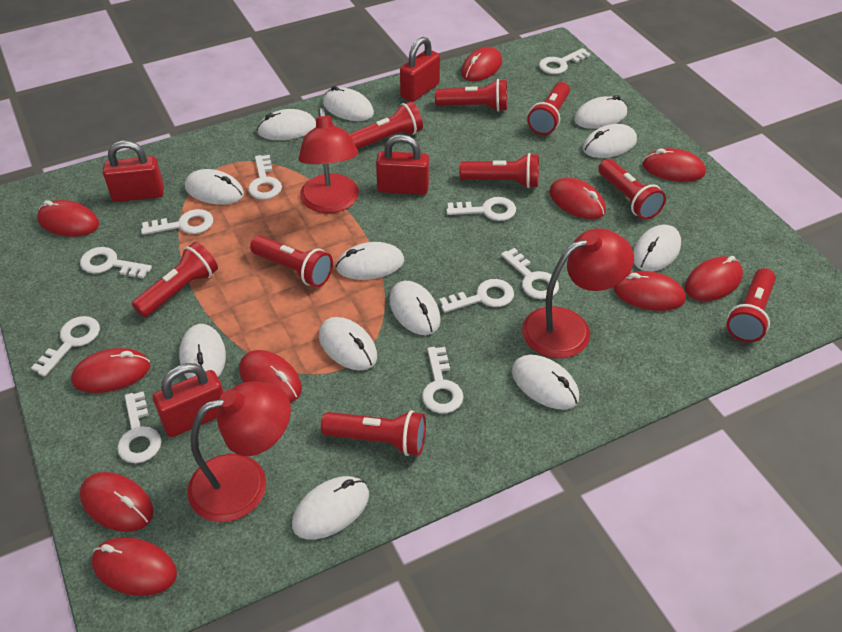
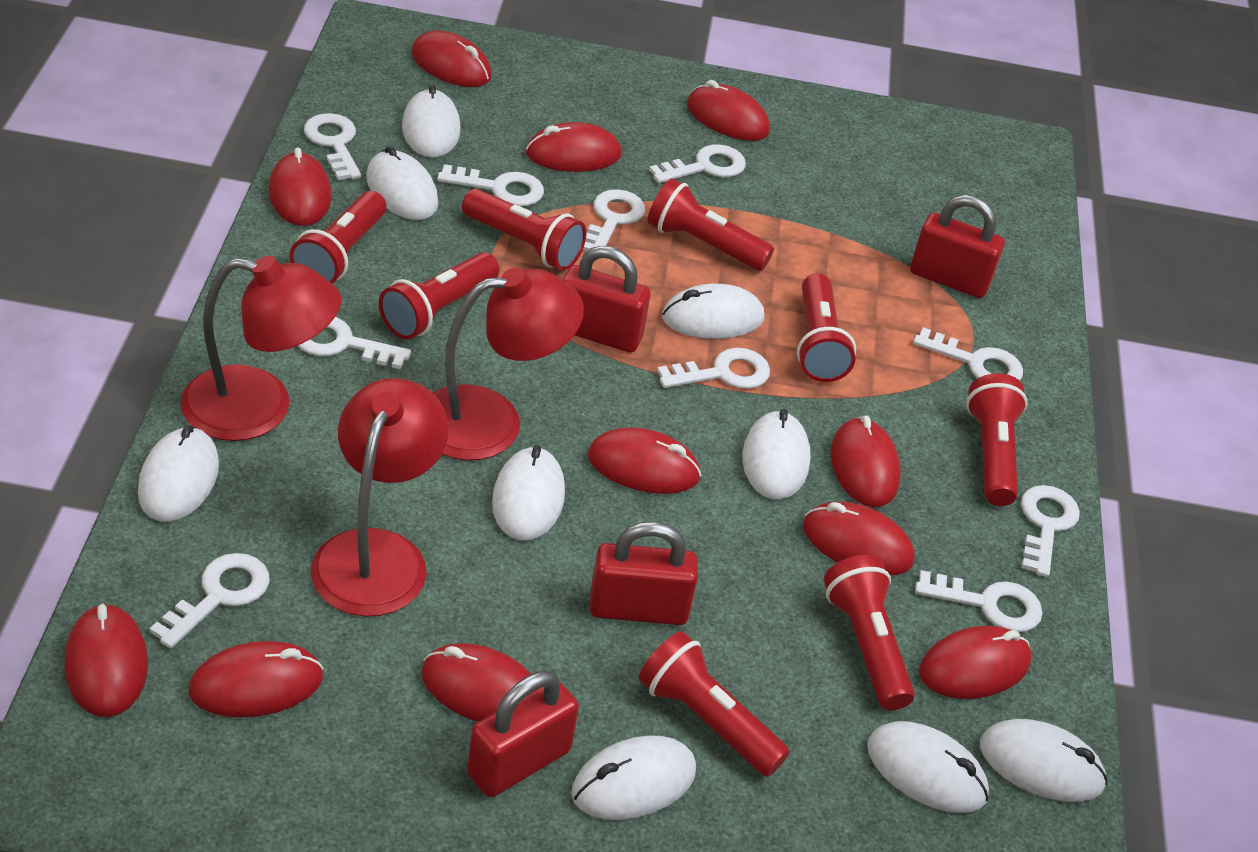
red flashlight: [132,242,218,317] [250,235,333,287] [321,410,426,456] [349,101,423,150] [435,79,507,112] [459,153,539,188] [527,82,570,135] [598,159,666,220] [726,268,776,343] = 9 -> [290,191,386,284] [379,252,499,339] [462,189,586,271] [639,631,790,777] [647,178,774,271] [797,273,856,382] [824,555,915,710] [966,373,1028,506] = 8
red mouse: [37,200,99,237] [71,348,150,393] [80,472,153,532] [92,537,177,596] [239,350,302,402] [461,47,502,81] [549,178,606,219] [614,271,686,311] [643,148,706,182] [685,256,743,301] = 10 -> [65,603,148,717] [188,641,324,717] [269,147,331,226] [411,30,492,87] [421,643,531,722] [526,122,621,172] [588,427,701,494] [687,80,770,141] [803,502,915,576] [830,415,901,507] [919,626,1031,699] = 11
white mouse: [179,324,226,379] [185,169,244,205] [257,109,316,140] [292,476,369,539] [319,317,377,370] [323,86,374,121] [336,242,404,280] [390,281,441,335] [512,355,579,410] [574,95,627,129] [583,124,637,158] [633,225,681,272] = 12 -> [138,425,219,522] [366,146,438,220] [402,84,461,158] [492,445,565,540] [571,735,696,820] [662,284,764,339] [742,409,811,499] [867,721,989,813] [980,719,1108,802] = 9

